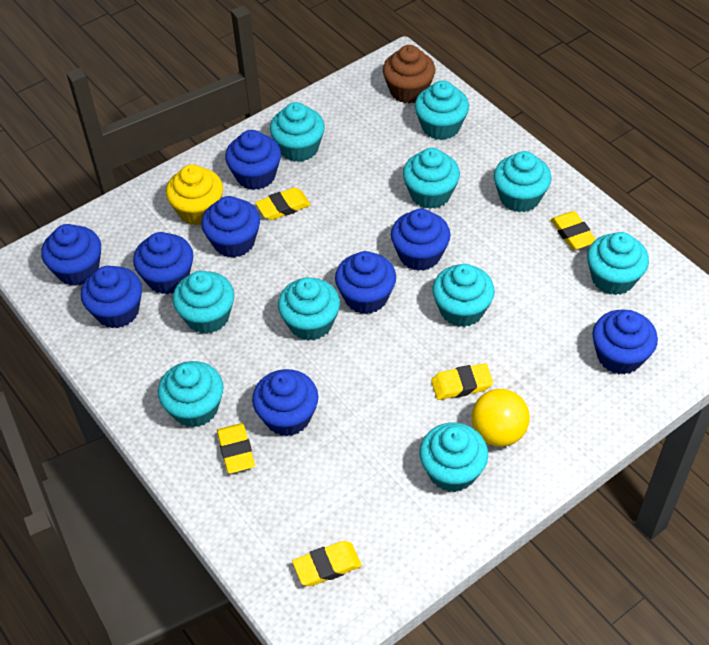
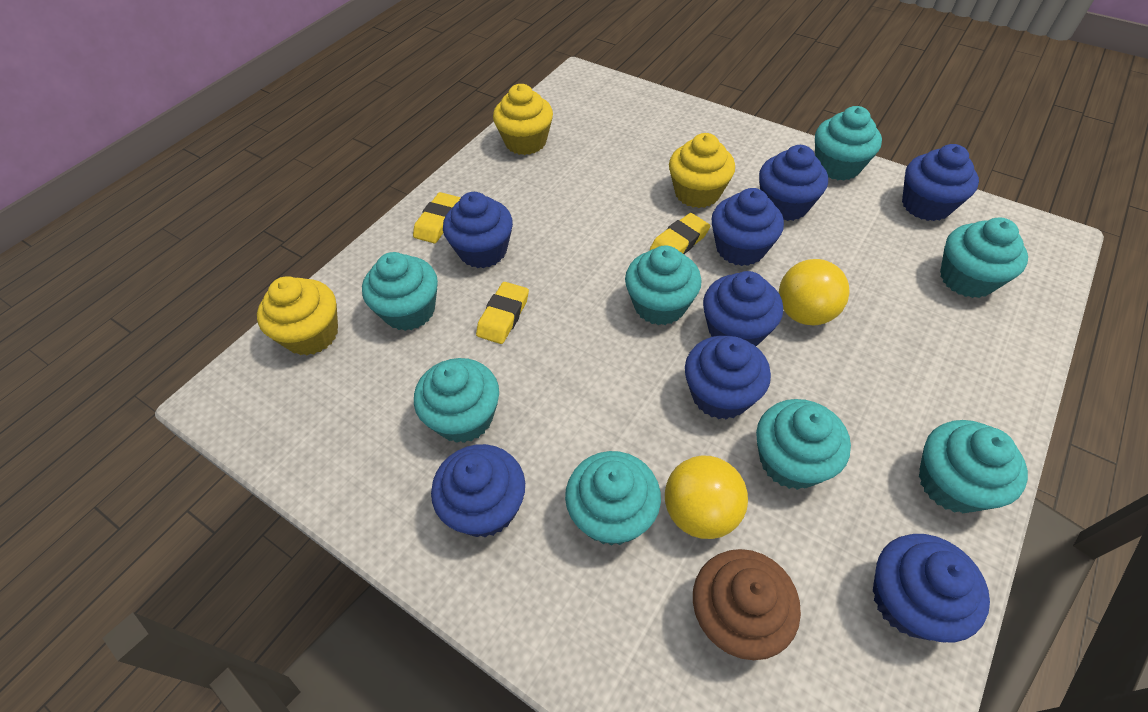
blue cupcake: [41,224,101,286] [81,266,142,328] [133,232,193,294] [201,196,260,258] [225,130,281,190] [252,369,318,436] [335,251,396,314] [391,209,451,271] [592,310,658,375] = 9 -> [431,444,525,537] [443,192,513,268] [685,335,771,420] [703,271,783,346] [711,188,784,266] [759,145,828,221] [873,534,990,643] [902,144,979,221] = 8
turquoise cupcake: [158,361,224,428] [173,271,234,334] [270,102,325,162] [278,277,340,341] [403,148,460,209] [415,80,469,140] [419,423,488,492] [432,264,495,327] [494,151,552,212] [587,232,649,295] = 10 -> [362,252,438,331] [414,358,499,443] [565,451,661,546] [625,246,702,325] [756,399,851,490] [815,106,882,181] [919,420,1028,513] [940,218,1028,298] = 8
yellow ball: [471,389,530,447] = 1 -> [665,455,748,539] [779,259,850,325] = 2
yellow cupcake: [166,164,223,225] = 1 -> [257,276,338,355] [493,84,553,155] [669,133,735,208] = 3
yellow eraser: [217,423,255,474] [255,187,311,220] [292,541,362,586] [431,363,493,400] [551,211,596,250] = 5 -> [413,192,460,243] [476,282,529,344] [650,213,710,254] = 3

